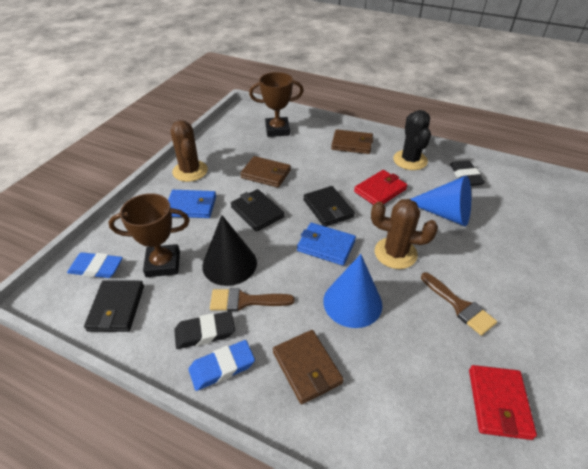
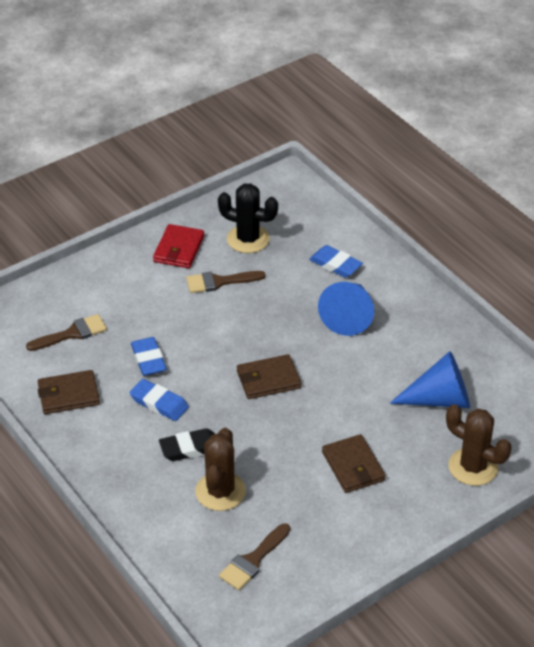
black cone: [202,215,257,286] = 1 -> none = 0
black eraser: [174,311,235,349] [450,161,485,186] = 2 -> [159,428,215,461] = 1
black wallet: [84,280,144,332] [231,189,284,232] [303,186,355,227] = 3 -> none = 0
blue eraser: [67,252,123,278] [188,340,255,391] = 2 -> [130,379,189,421] [131,337,167,376] [309,245,363,278] = 3
blue wallet: [168,190,216,218] [297,223,356,266] = 2 -> none = 0
brown brush: [210,288,295,311] [421,273,497,336] = 2 -> [26,314,107,351] [186,271,265,293] [219,523,290,590] = 3
brown trophy: [109,193,190,277] [249,72,303,137] = 2 -> none = 0
red wallet: [354,170,407,205] [469,365,537,440] = 2 -> [153,224,204,268] = 1

